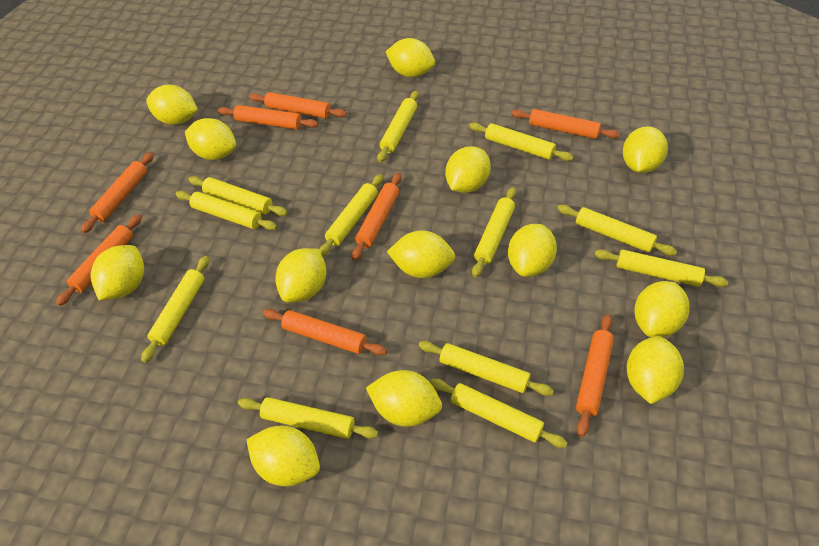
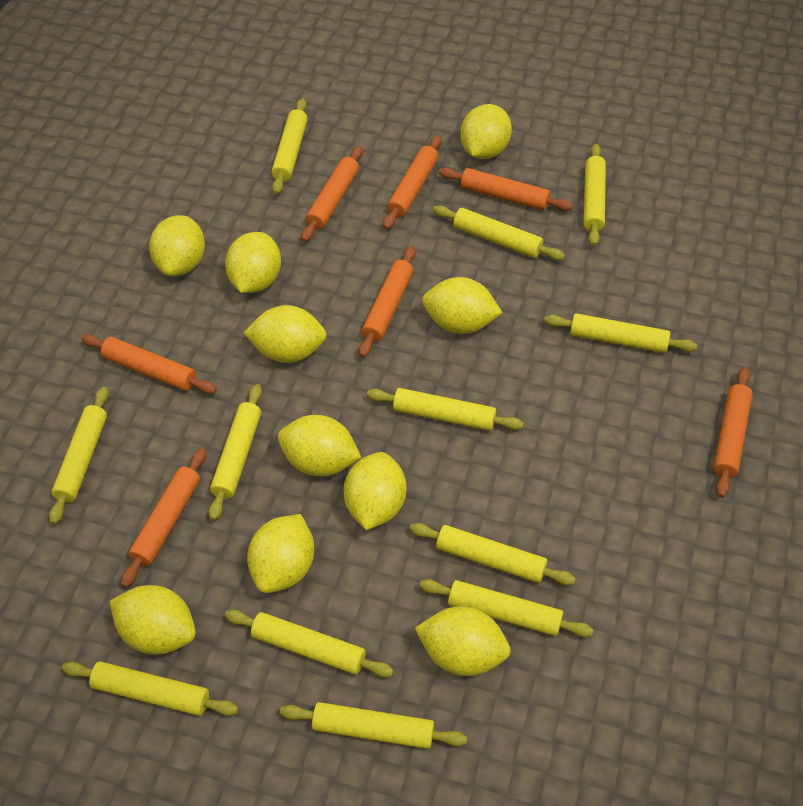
orange rolling pin: [56,214,142,306] [81,152,154,233] [218,105,318,129] [249,92,347,119] [263,309,387,356] [352,173,402,260] [511,109,620,139] [576,314,614,437] = 8 -> [81,334,217,394] [121,448,206,588] [301,146,363,242] [359,246,416,357] [383,135,442,229] [439,168,573,211] [713,367,753,498] = 7
yellow lemon: [90,245,144,300] [146,84,198,125] [185,118,236,160] [246,426,320,486] [275,248,326,302] [366,370,442,427] [385,38,435,77] [387,230,455,278] [445,146,491,193] [508,224,557,277] [623,126,668,173] [627,336,684,404] [634,281,689,337] = 13 -> [109,585,196,655] [149,215,205,276] [225,232,281,293] [244,305,327,363] [247,514,314,593] [278,415,362,476] [344,452,406,530] [415,606,511,676] [422,277,502,334] [460,104,512,159] = 10

